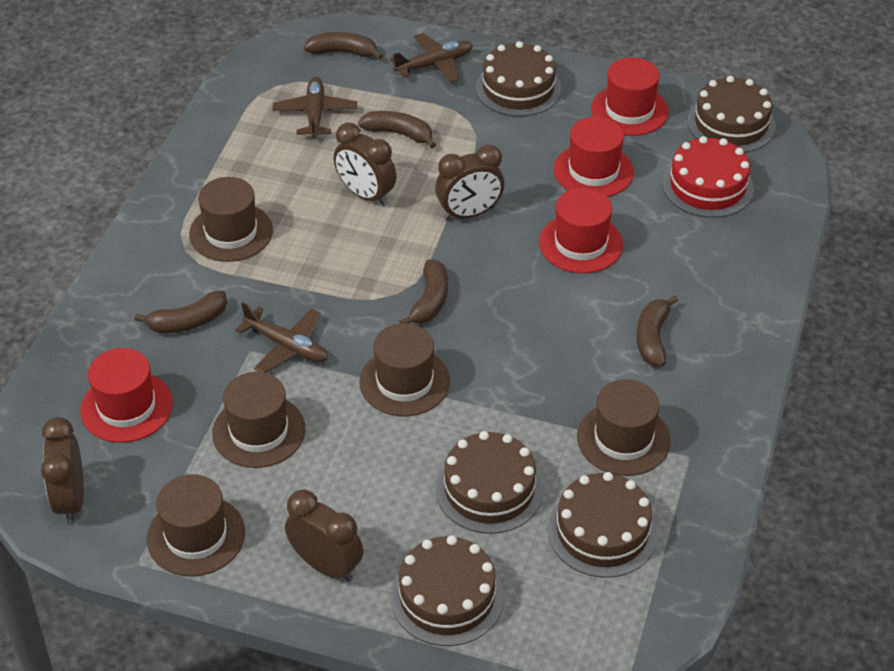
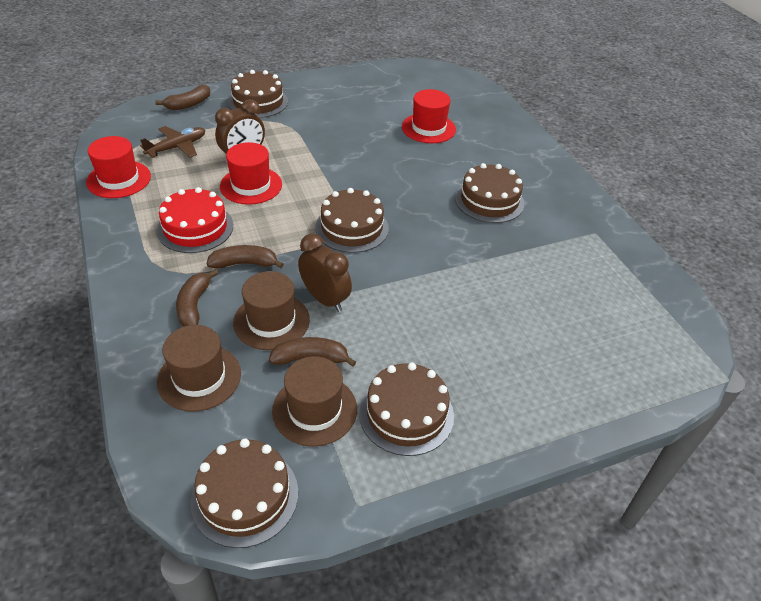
brown banana: [134,291,227,333] [304,32,383,60] [358,111,436,148] [399,259,448,324] [636,295,678,366] = 5 -> [155,85,210,110] [176,269,218,327] [206,245,284,269] [269,337,356,367] = 4
brown clock: [41,417,84,524] [285,489,363,582] [334,123,396,206] [435,144,505,221] = 4 -> [215,99,265,162] [298,234,352,312] = 2
brown hat: [147,474,245,576] [189,177,273,262] [212,372,306,468] [359,323,450,416] [577,379,671,476] = 5 -> [157,325,241,412] [233,271,310,350] [272,356,357,447] = 3
brown plane: [235,302,328,373] [273,76,357,138] [390,33,473,82] = 3 -> [140,126,205,158] = 1
red hat: [80,348,173,443] [539,188,623,273] [554,117,634,197] [591,57,669,136] = 4 -> [86,136,151,198] [220,142,282,205] [402,89,456,143] = 3

